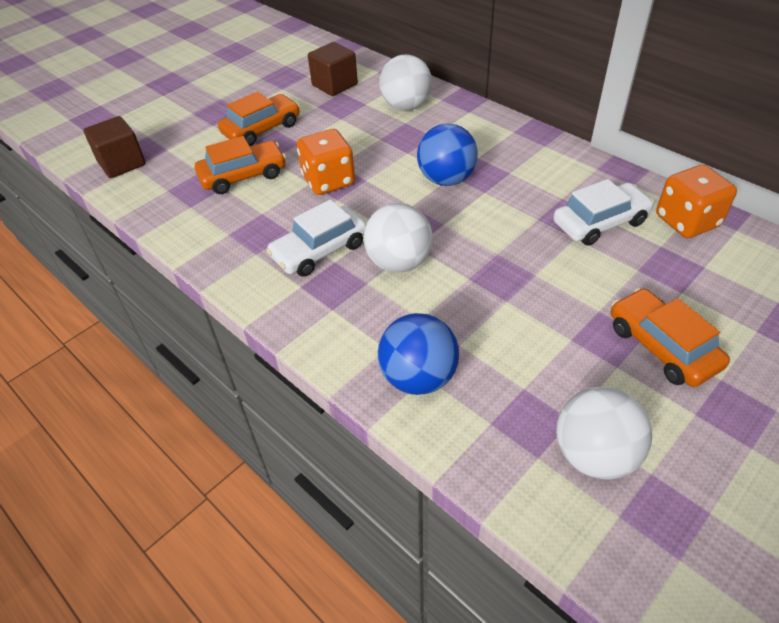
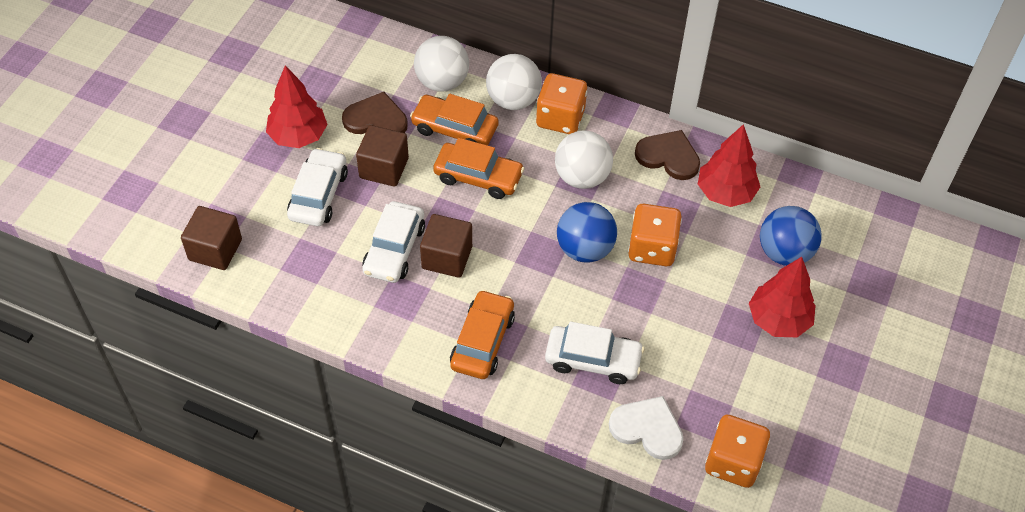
brown cube: [83,116,146,178] [308,42,358,96] = 2 -> [181,206,242,270] [356,125,409,187] [420,214,472,278] = 3
brown heart: none = 0 -> [342,92,408,134] [635,130,700,180] = 2
orange dice: [297,129,355,195] [656,165,737,238] = 2 -> [536,73,587,134] [628,204,682,266] [705,415,770,488] = 3
red tree: none = 0 -> [266,65,328,148] [698,124,760,207] [749,257,816,337] = 3
white car: [266,200,366,277] [553,179,654,246] = 2 -> [287,148,348,226] [362,201,425,283] [545,322,644,384] = 3
white heart: none = 0 -> [609,396,684,460] = 1

